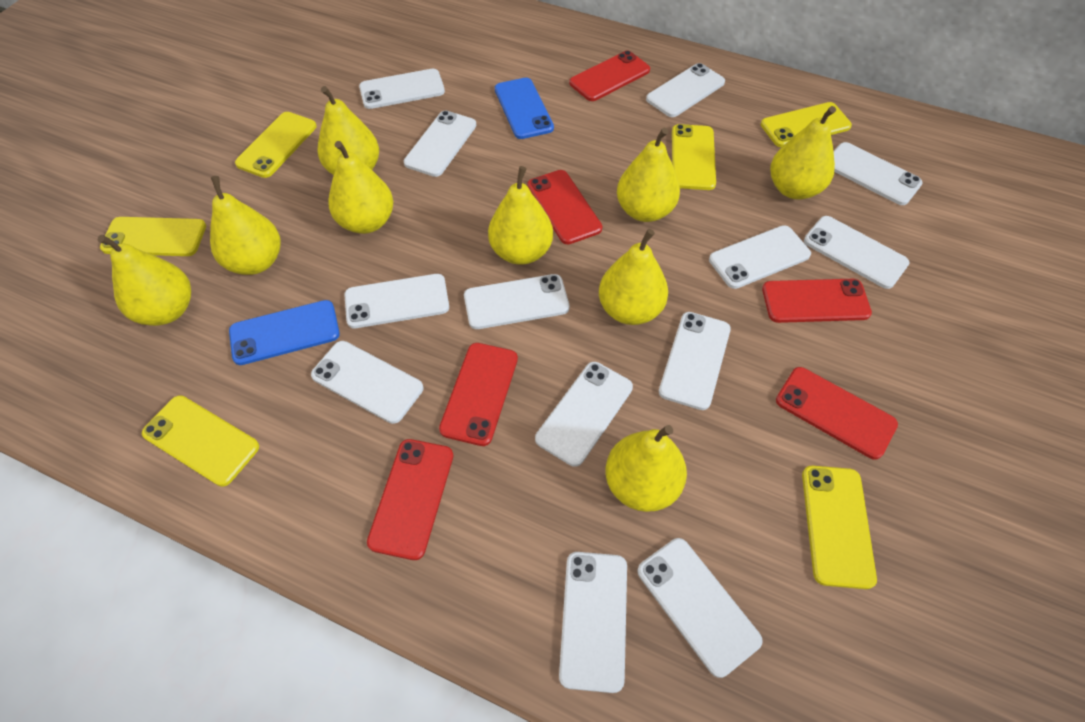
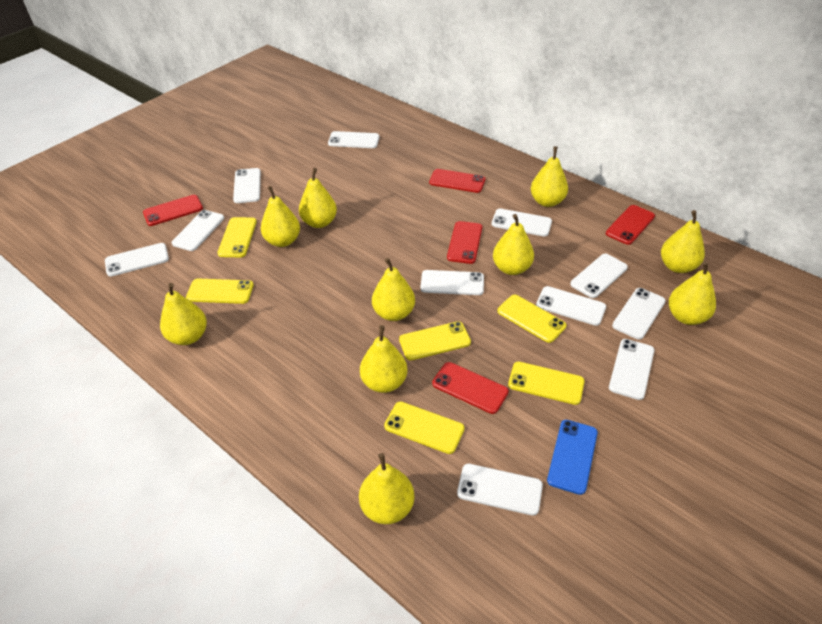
blue phone: [229,300,340,365] [495,78,554,139] = 2 -> [547,420,598,495] = 1
red phone: [367,439,453,560] [439,343,518,446] [527,170,602,244] [569,51,650,101] [762,279,872,323] [776,367,898,460] = 6 -> [143,195,203,226] [429,169,485,193] [432,362,509,414] [447,221,482,264] [606,205,655,245] = 5
white phone: [311,341,423,424] [344,274,449,328] [359,69,445,109] [404,110,476,177] [464,274,569,329] [535,362,633,467] [559,552,627,693] [638,538,763,678] [646,63,725,117] [659,312,731,410] [709,225,811,289] [804,216,909,289] [834,142,923,205] = 13 -> [105,243,169,277] [172,210,224,251] [233,168,261,203] [328,131,379,148] [420,270,484,295] [457,464,543,516] [492,209,552,237] [536,286,606,326] [570,254,628,298] [609,339,654,400] [612,288,666,340] = 11
yellow pear: [98,235,191,326] [210,176,281,275] [318,86,379,175] [328,141,393,234] [488,166,553,265] [599,229,668,325] [605,425,687,512] [617,128,680,222] [770,106,836,200] = 9 -> [160,283,207,345] [261,186,300,247] [299,168,337,228] [359,453,414,524] [360,325,408,393] [372,258,415,321] [493,214,534,275] [531,146,568,207] [661,210,705,273] [669,261,716,325] = 10

